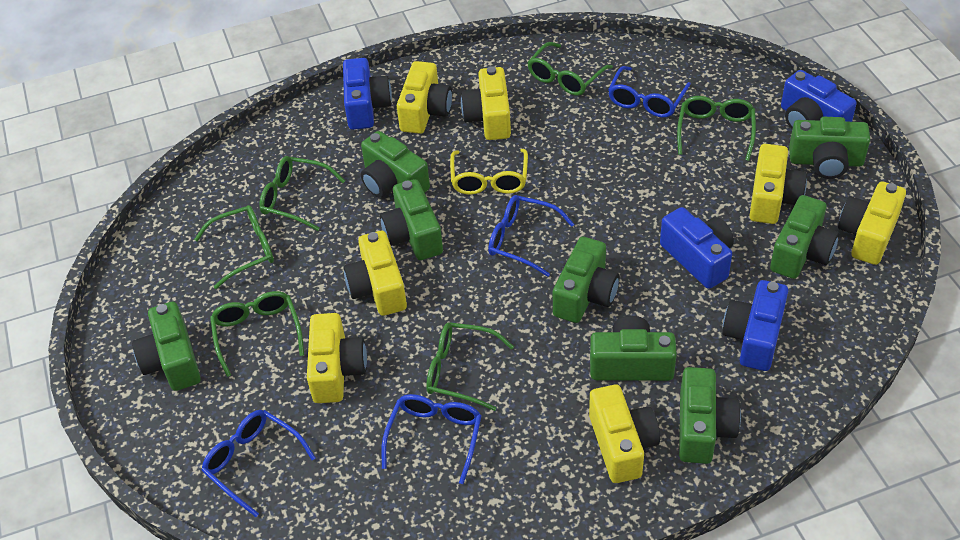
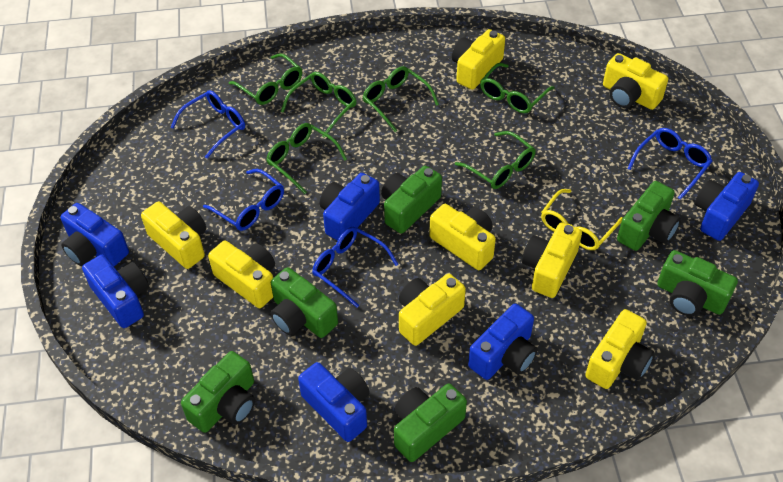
blue camera: [343,58,392,130] [660,207,734,289] [722,280,788,371] [781,70,857,129] = 4 -> [61,203,129,266] [82,255,149,328] [298,362,370,442] [320,173,380,241] [468,304,537,380] [695,172,759,241] = 6
green camera: [132,302,201,391] [361,131,430,197] [380,179,443,260] [553,237,620,323] [590,316,677,381] [679,367,741,464] [770,195,839,279] [789,117,870,179] = 8 -> [181,351,255,433] [270,267,338,338] [381,166,442,234] [394,384,467,462] [617,181,681,251] [657,250,738,316] = 6
yellow camera: [307,313,367,403] [343,231,407,316] [397,61,452,134] [461,66,511,140] [589,385,660,483] [749,144,807,224] [838,181,906,265] = 7 -> [141,201,206,269] [208,241,275,308] [399,274,466,346] [429,204,496,270] [452,29,505,90] [522,223,582,298] [585,309,654,389] [603,53,668,110] = 8

